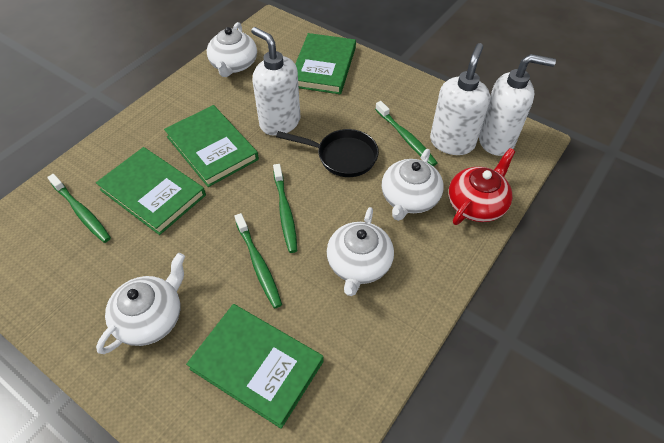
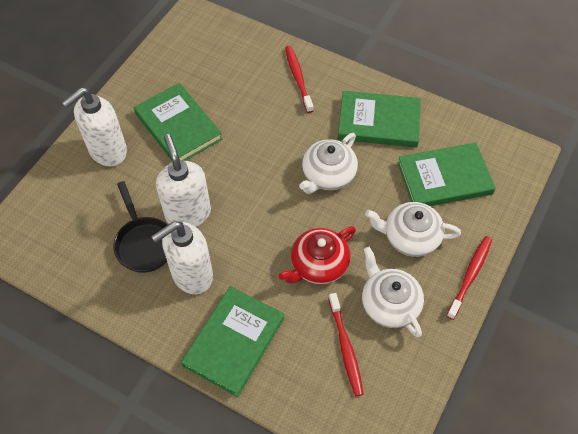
green toothbrush: [47,174,111,243] [234,213,282,309] [273,164,297,253] [375,101,437,166] = 4 -> none = 0
red toothbrush: none = 0 -> [285,46,313,113] [329,293,364,396] [446,236,492,320] = 3
white teapot: [96,253,185,354] [207,22,257,77] [327,207,394,296] [382,149,444,221] = 4 -> [299,133,358,194] [362,247,424,337] [365,202,461,257] = 3

